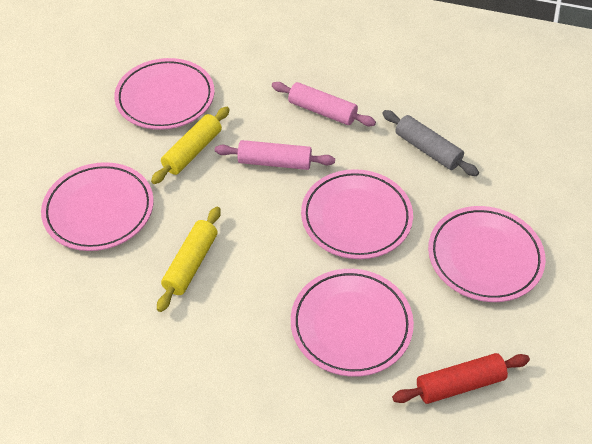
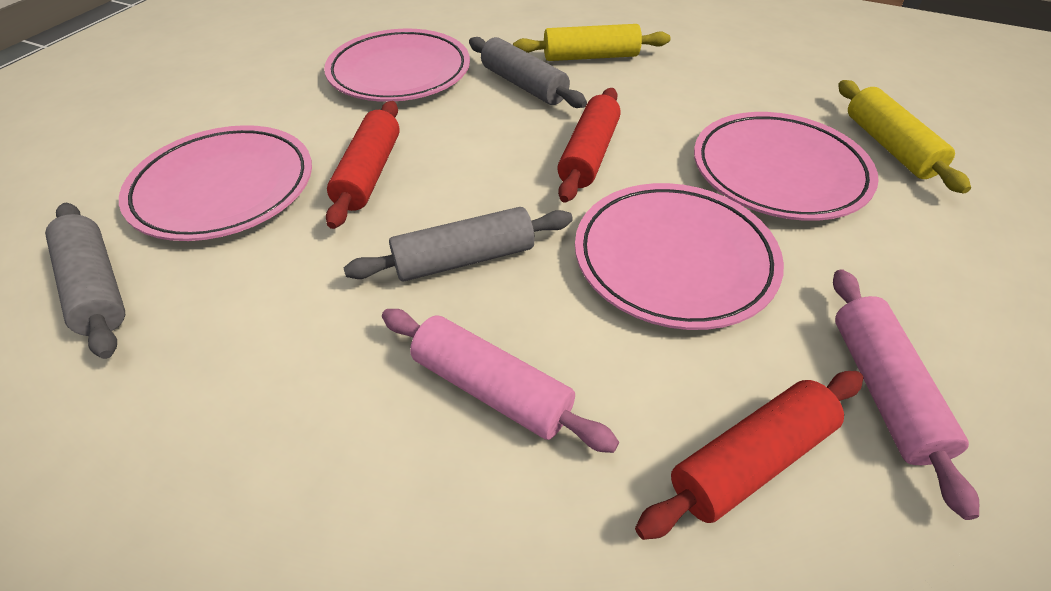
grey rolling pin: [382,110,479,176] = 1 -> [45,203,125,359] [344,207,573,282] [469,37,587,108] = 3
pink plate: [41,162,154,251] [114,58,215,130] [291,269,414,377] [301,169,413,259] [428,206,546,302] = 5 -> [119,125,312,241] [324,29,470,102] [575,183,784,330] [694,112,879,221] = 4
red rolling pin: [392,353,530,404] = 1 -> [326,101,400,229] [557,88,621,203] [635,371,863,540] = 3

